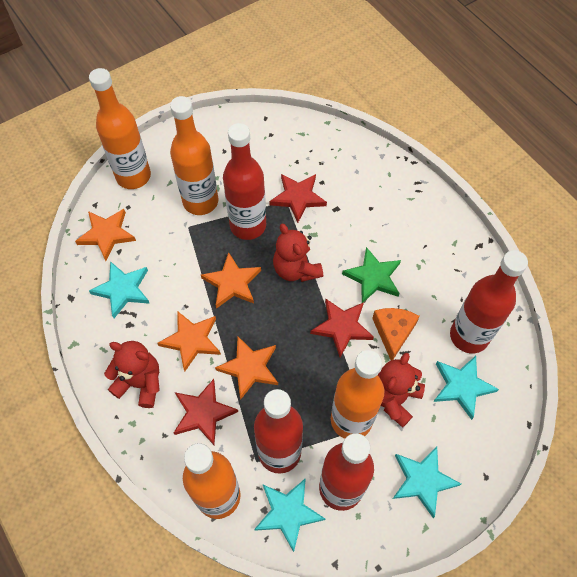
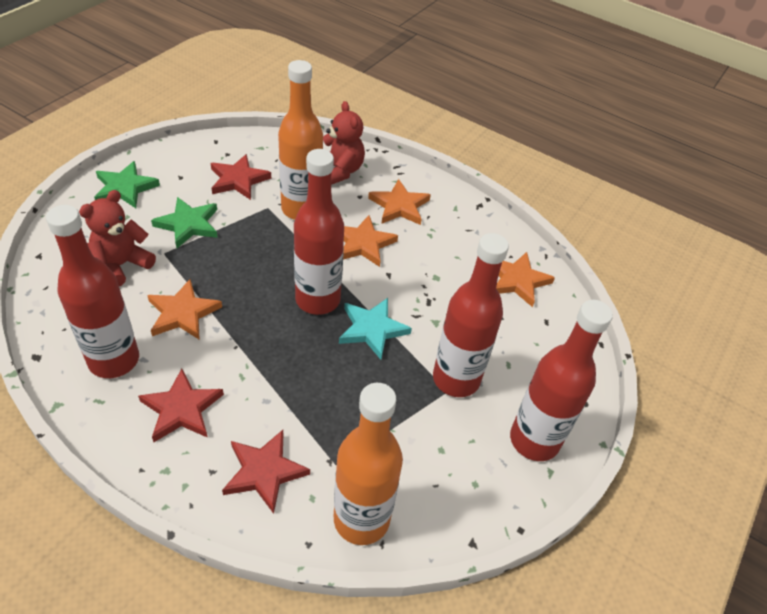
green star: [342,247,401,303] = 1 -> [94,161,160,208] [151,197,218,248] = 2
orange bottle: [89,68,151,189] [170,96,218,215] [183,443,241,519] [331,350,384,439] = 4 -> [278,60,323,220] [334,383,403,545] = 2
orange cheese: [372,308,420,360] = 1 -> none = 0
red teddy bear: [104,341,160,408] [273,223,323,282] [378,353,425,428] = 3 -> [79,190,156,286] [323,101,365,185] = 2
turquoise star: [89,261,150,318] [254,478,325,552] [393,447,461,518] [433,356,499,420] = 4 -> [339,298,412,360] = 1

